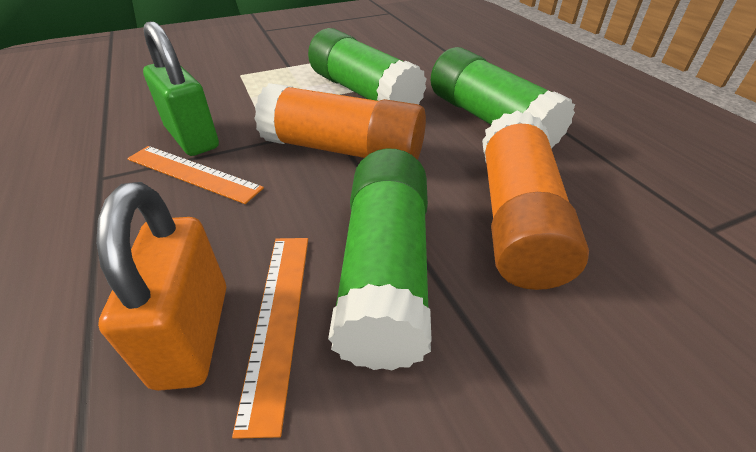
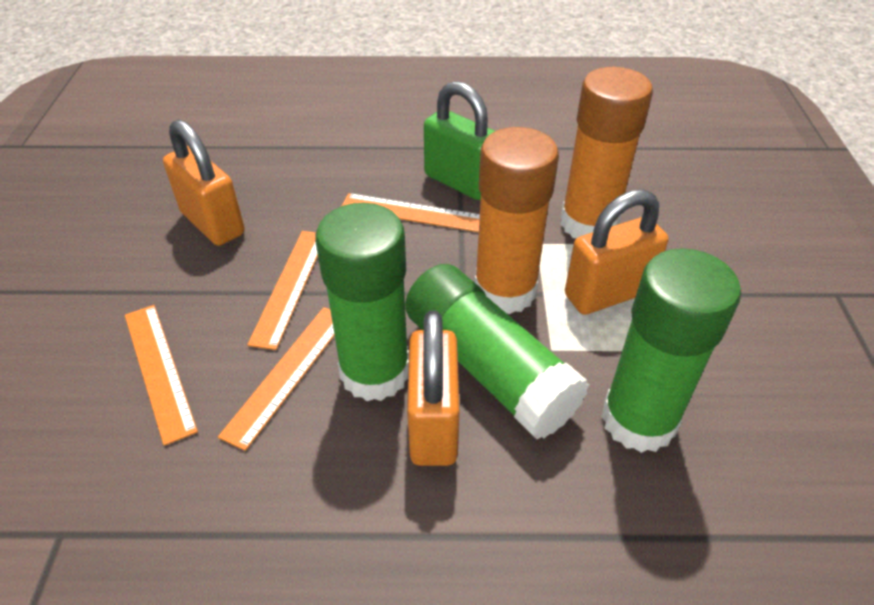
orange padlock: [96,182,226,391] = 1 -> [163,119,245,246] [407,310,460,466] [565,190,669,315] = 3
orange ruler: [127,146,264,204] [232,238,308,439] = 2 -> [125,305,198,446] [218,307,335,451] [247,231,318,350] [342,193,480,232] = 4

